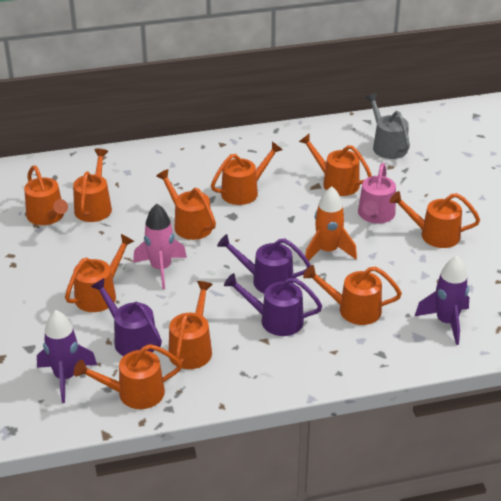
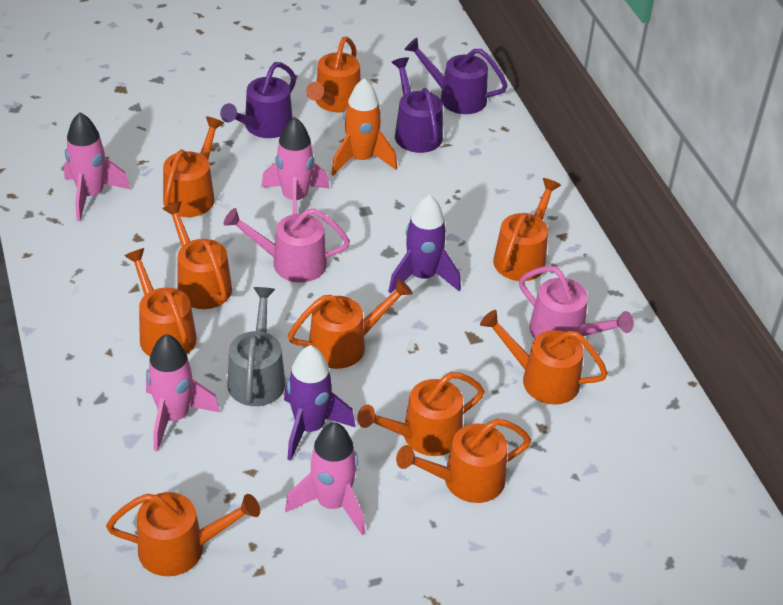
pink rocket: [133,204,187,289] = 1 -> [64,112,130,221] [146,334,220,452] [261,117,329,214] [285,422,365,535] = 4
pink watering can: [358,163,396,223] = 1 -> [224,208,350,282] [519,266,634,338] = 2

